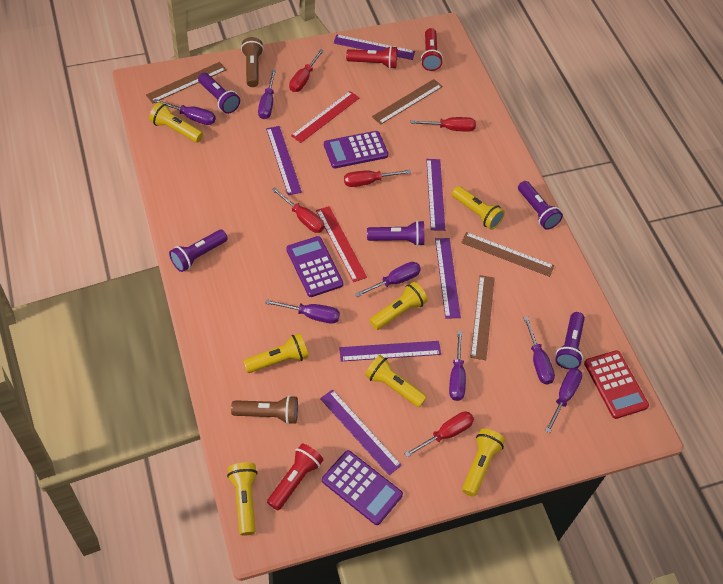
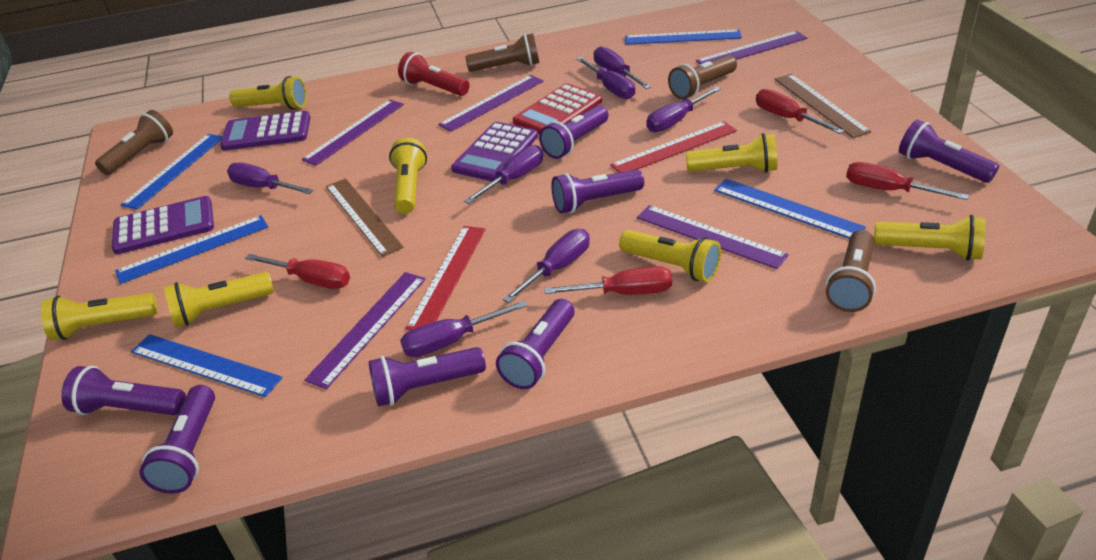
blue ruler: none = 0 -> [115,215,268,284] [121,134,222,209] [131,334,283,397] [625,29,742,45] [714,179,866,239] = 5
brown flashlight: [231,395,298,424] [241,37,264,87] = 2 -> [95,110,173,175] [465,33,539,72] [668,55,737,99] [826,230,876,312] = 4
brown ruler: [146,62,226,103] [372,79,443,125] [461,232,554,277] [470,275,495,360] = 4 -> [326,178,404,257] [775,74,871,138] = 2
purple flashlight: [169,230,228,272] [198,73,240,114] [367,220,424,246] [518,181,563,230] [555,312,585,370] = 5 -> [61,366,186,415] [140,385,215,494] [369,347,486,407] [496,299,575,389] [539,105,608,159] [551,170,644,213] [899,120,999,183] = 7
purple ruler: [266,126,302,195] [320,389,402,475] [333,34,415,60] [339,341,441,362] [426,159,445,231] [435,238,461,319] = 6 -> [302,100,404,166] [304,272,426,389] [438,75,543,131] [637,205,789,269] [696,31,807,65] = 5
red flashlight: [267,444,323,511] [346,46,397,69] [421,28,443,71] = 3 -> [398,52,470,96] = 1
red screwdriver: [272,187,325,233] [289,49,324,92] [344,170,411,187] [404,412,474,457] [410,117,476,132] = 5 -> [245,254,350,289] [544,266,672,295] [756,89,844,134] [846,162,969,200] = 4

